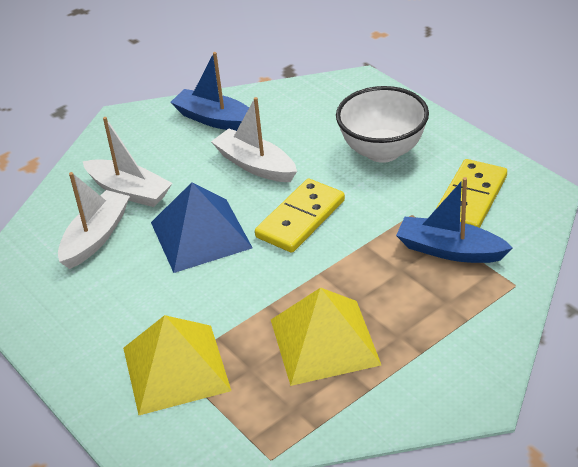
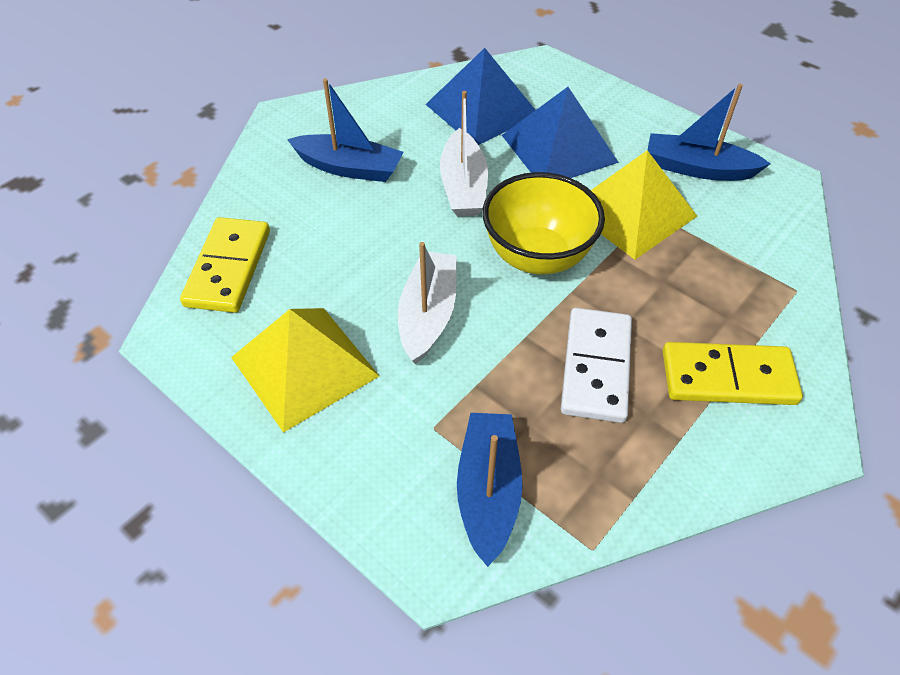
blue boat: [170,52,249,131] [396,177,513,263] = 2 -> [287,78,403,182] [457,413,523,567] [648,84,771,181] = 3
blue pyramid: [151,182,253,273] = 1 -> [425,48,535,145] [502,87,619,178] = 2
white boat: [58,172,130,269] [83,117,172,207] [211,97,297,182] = 3 -> [398,242,457,364] [440,91,488,217] = 2
white bowl: [336,86,429,163] = 1 -> none = 0
white domino: none = 0 -> [561,308,632,423] = 1
yellow bowl: none = 0 -> [482,172,605,275] = 1

